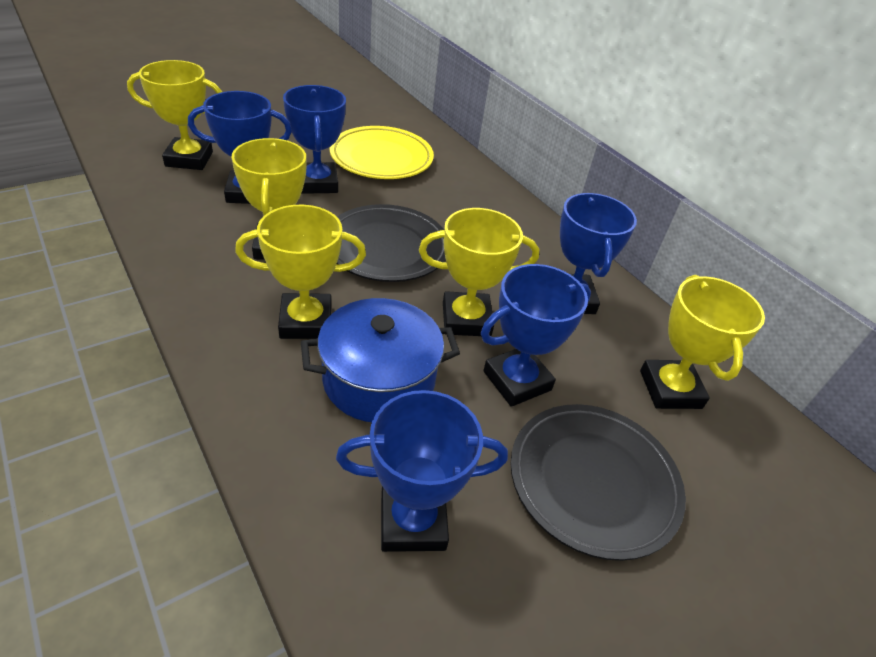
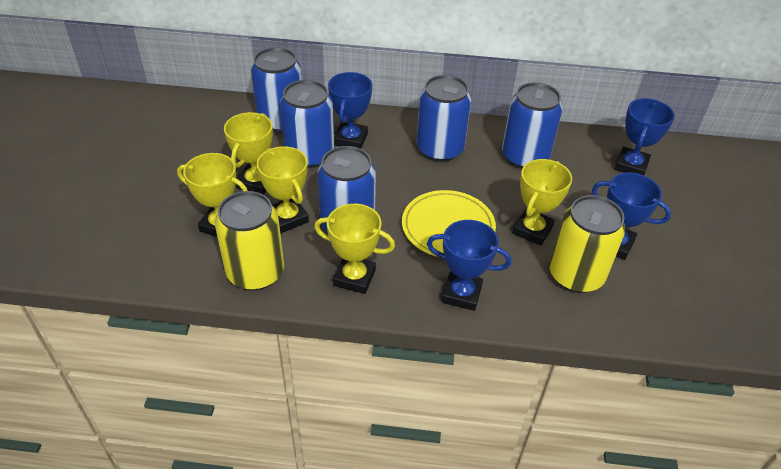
black plate: [337,204,446,282] [510,404,686,561] = 2 -> none = 0
blue can: none = 0 -> [251,47,302,132] [280,80,334,168] [317,146,376,233] [417,75,471,162] [502,82,563,169] = 5
blue pot: [301,298,460,422] = 1 -> none = 0
blue trophy: [188,91,292,204] [283,85,346,194] [336,390,508,552] [481,264,591,407] [560,193,637,314] = 5 -> [328,72,372,149] [427,220,511,311] [592,173,671,260] [615,98,675,175] = 4
yellow can: none = 0 -> [215,191,284,290] [549,195,626,293] = 2

